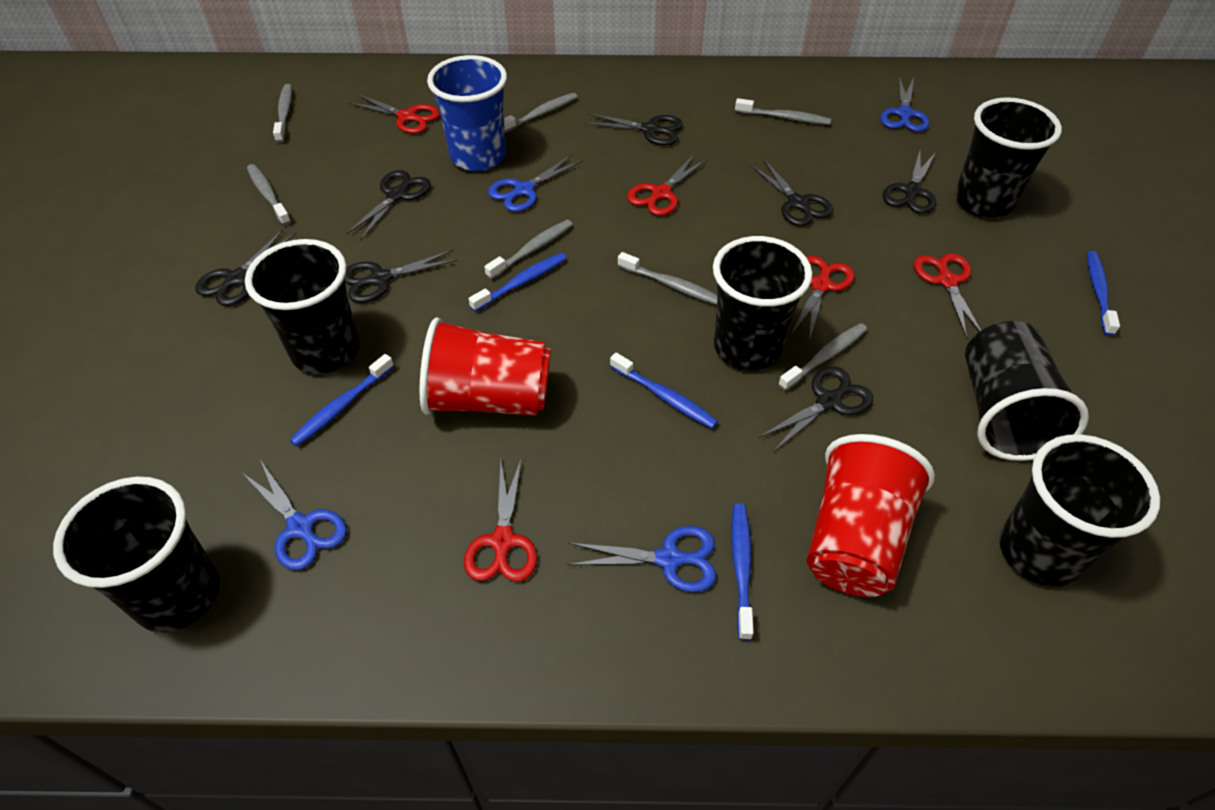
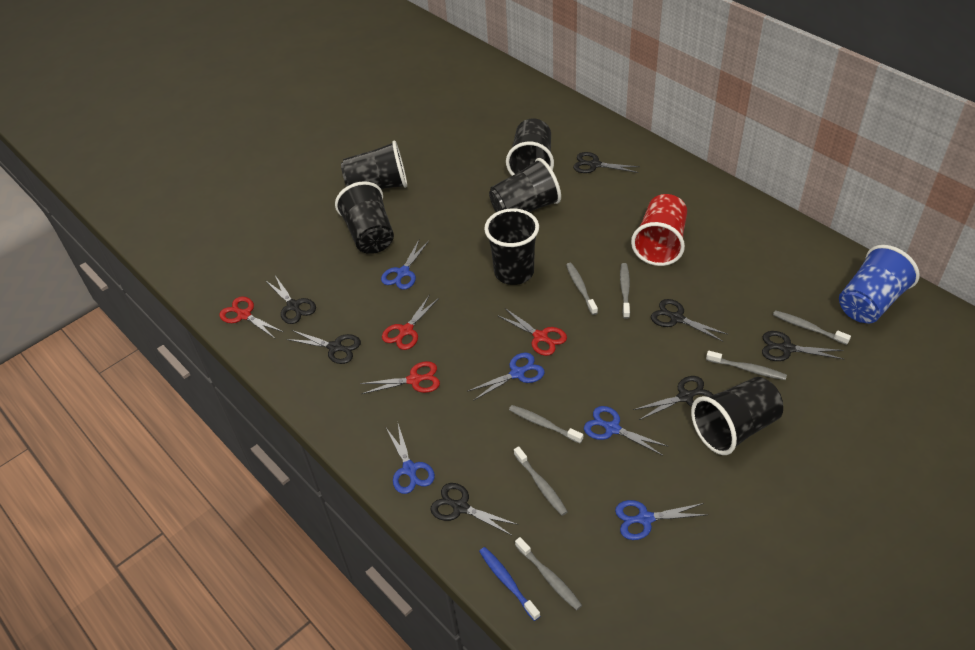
blue scissors: [241,460,347,570] [488,155,582,212] [567,526,716,592] [880,77,929,132] = 4 -> [381,240,429,290] [386,424,435,494] [467,352,545,401] [584,406,667,456] [615,500,707,540] = 5
blue toothbrush: [290,354,394,447] [468,253,567,312] [610,353,718,429] [732,504,754,641] [1087,251,1120,336] = 5 -> [479,547,540,621] = 1
red cup: [420,317,551,416] [807,434,935,597] = 2 -> [631,194,687,266] = 1
red scissors: [349,94,440,134] [464,457,537,582] [627,154,708,216] [791,256,854,341] [914,253,981,338] = 5 -> [220,296,283,338] [360,361,440,394] [382,295,439,350] [497,308,567,356] = 4

